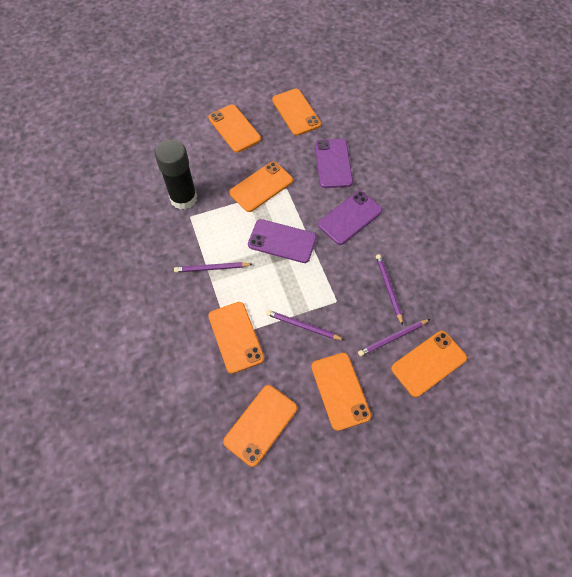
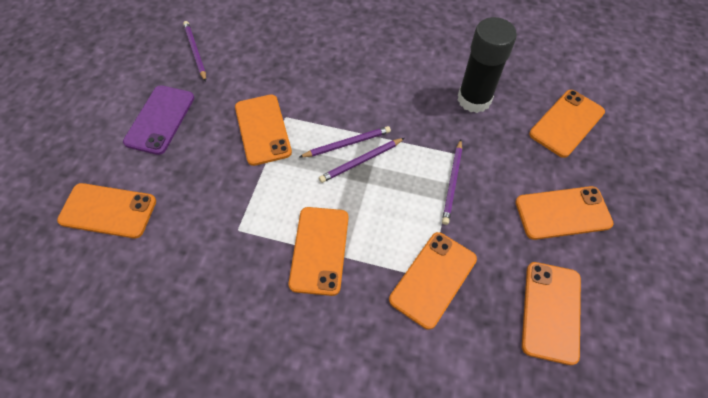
purple phone: [248,219,317,263] [315,139,353,188] [318,191,382,245] = 3 -> [123,85,194,155] = 1

